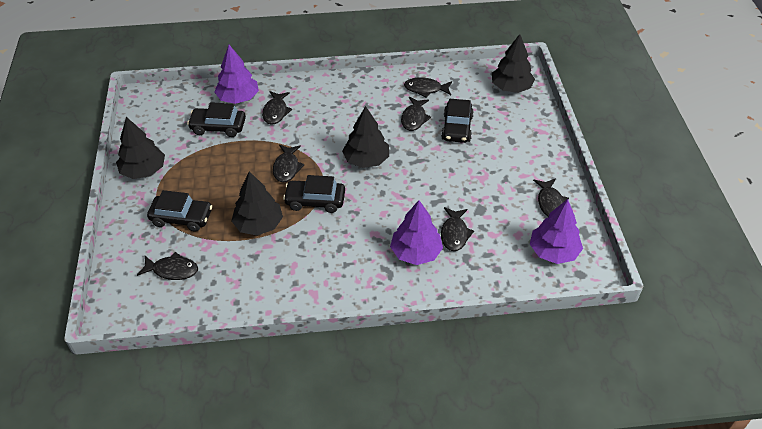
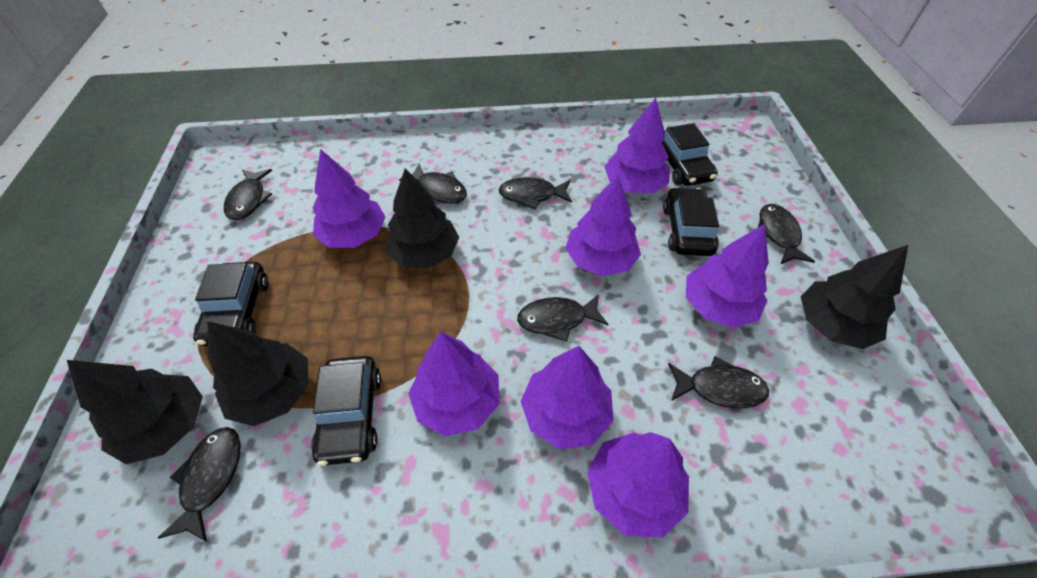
purple tree: [214,45,259,104] [390,200,443,265] [530,199,583,264] = 3 -> [313,149,386,248] [408,332,499,436] [521,346,613,449] [565,175,641,276] [587,432,689,538] [604,98,670,193] [686,224,769,328] = 7

